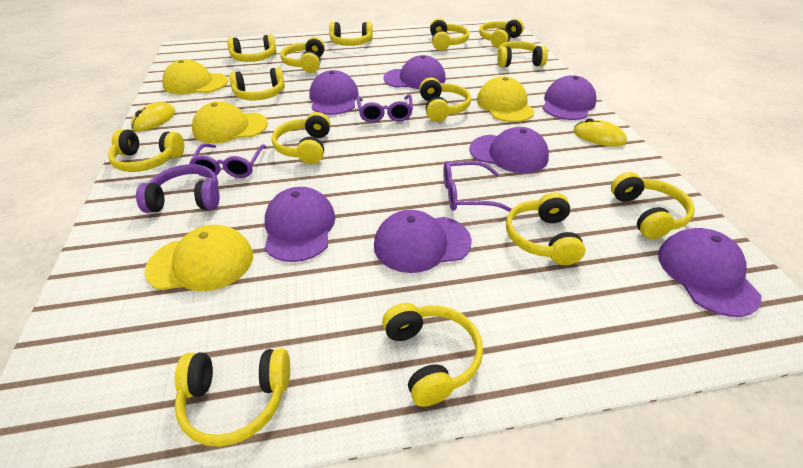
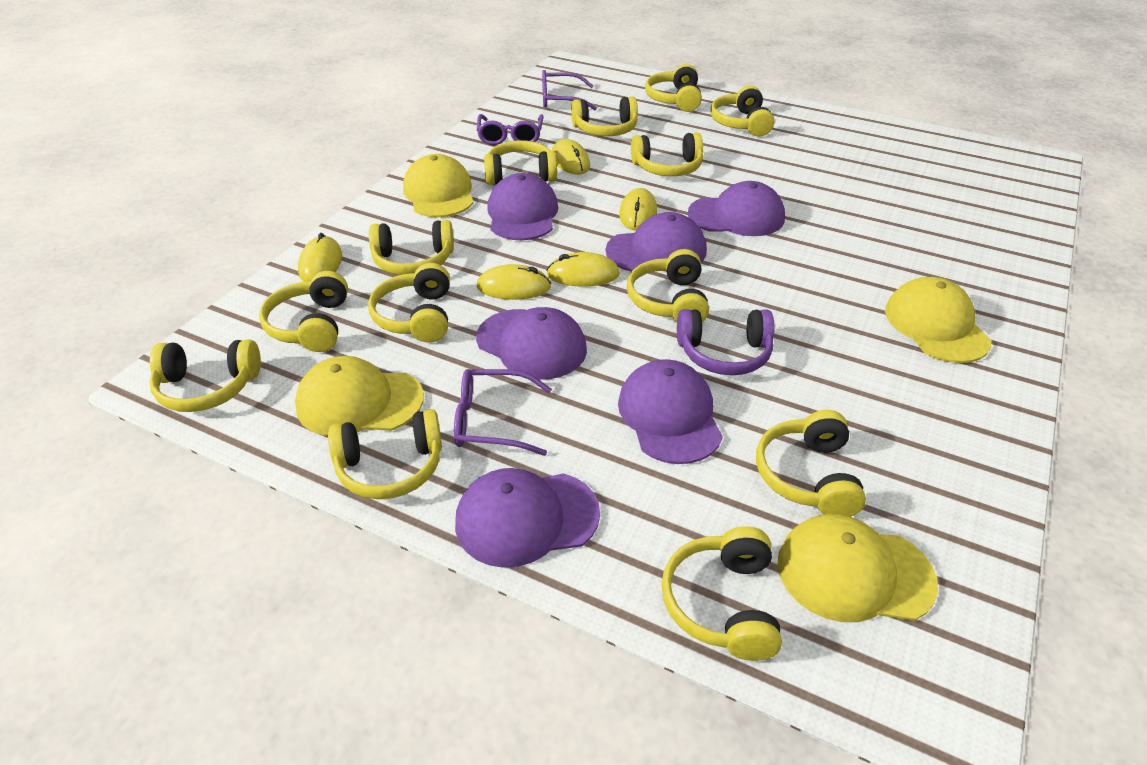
purple cap: [264,187,335,262] [309,70,359,115] [374,210,472,273] [384,55,446,89] [469,127,549,173] [542,75,596,120] [658,228,762,317] = 7 -> [455,468,600,568] [476,307,587,380] [487,173,558,240] [606,212,707,272] [618,359,723,464] [688,181,785,236] = 6
yellow headphones: [108,129,184,172] [175,348,290,447] [227,34,276,62] [229,67,285,101] [271,112,331,164] [280,37,325,73] [329,22,373,46] [382,303,483,407] [419,77,471,122] [430,18,469,51] [479,18,524,48] [497,41,548,67] [506,192,585,265] [611,172,695,239] = 14 -> [149,339,261,412] [259,271,348,352] [328,409,442,499] [368,263,450,343] [369,220,454,275] [484,141,557,185] [571,97,638,136] [627,249,709,322] [631,132,703,176] [645,64,702,112] [662,526,782,661] [710,86,775,137] [756,410,866,517] = 13
yellow mouse: [131,102,175,132] [574,118,627,147] = 2 -> [298,233,342,282] [477,264,551,300] [546,252,620,287] [552,139,590,175] [619,188,657,230] = 5

